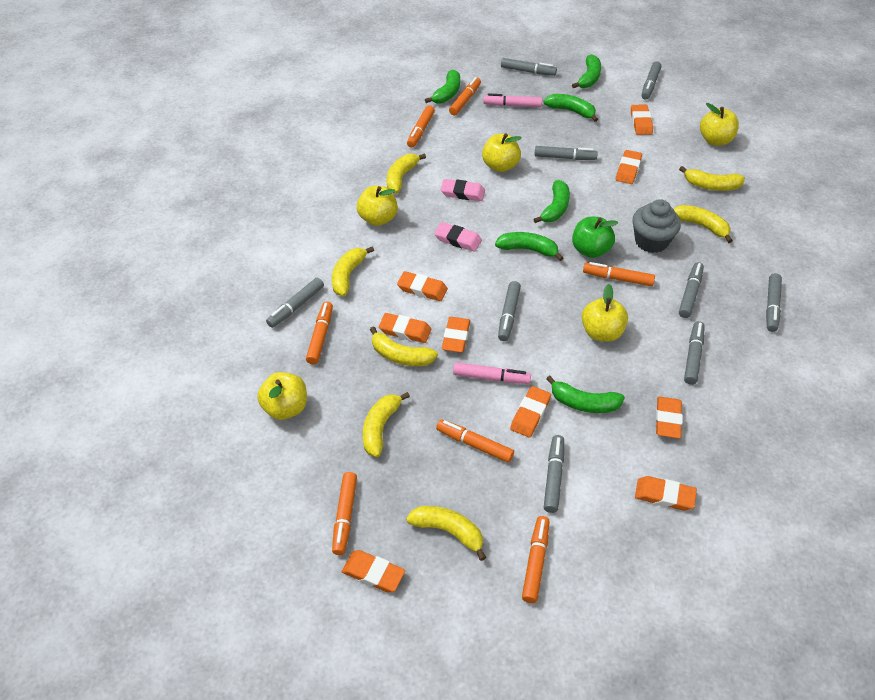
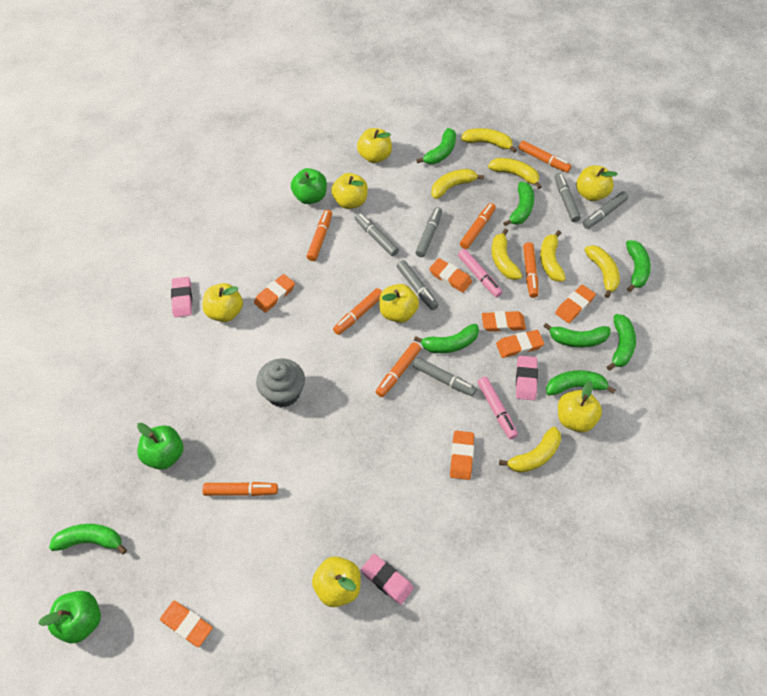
green apple: [572,217,618,258] = 1 -> [38,591,101,643] [137,423,183,470] [291,168,327,204] = 3
green banana: [425,69,460,103] [495,232,563,261] [533,180,570,223] [543,94,598,122] [546,376,625,413] [572,54,601,88] = 6 -> [49,524,127,555] [414,324,479,353] [416,128,456,164] [503,182,534,226] [543,323,610,348] [546,370,616,395] [607,314,636,371] [626,240,651,292] = 8
grey marker: [266,278,324,328] [498,281,521,341] [501,58,557,76] [534,146,598,160] [544,435,564,513] [641,61,662,99] [679,262,704,318] [684,321,705,385] [766,273,782,332] = 9 -> [354,213,399,256] [397,260,439,310] [413,357,477,396] [415,207,442,257] [554,173,581,222] [583,192,628,229] = 6
orange eraser: [342,550,405,593] [379,313,431,343] [397,271,448,301] [442,317,470,353] [510,386,551,438] [616,150,642,184] [631,105,653,135] [635,476,697,511] [656,396,682,439] = 9 -> [160,601,213,647] [254,274,295,313] [429,258,472,293] [450,431,474,480] [482,311,526,332] [496,330,544,358] [555,285,596,323] = 7
pink eraser: [434,222,482,252] [440,179,485,201] = 2 -> [171,277,192,317] [361,554,414,605] [516,356,538,400] = 3
yellow apple: [257,372,307,420] [357,186,398,226] [482,134,522,172] [581,284,628,341] [700,103,739,146] = 5 -> [203,283,243,322] [312,556,361,607] [331,173,368,209] [357,128,392,163] [379,284,419,323] [558,381,602,432] [576,165,618,201] = 7

